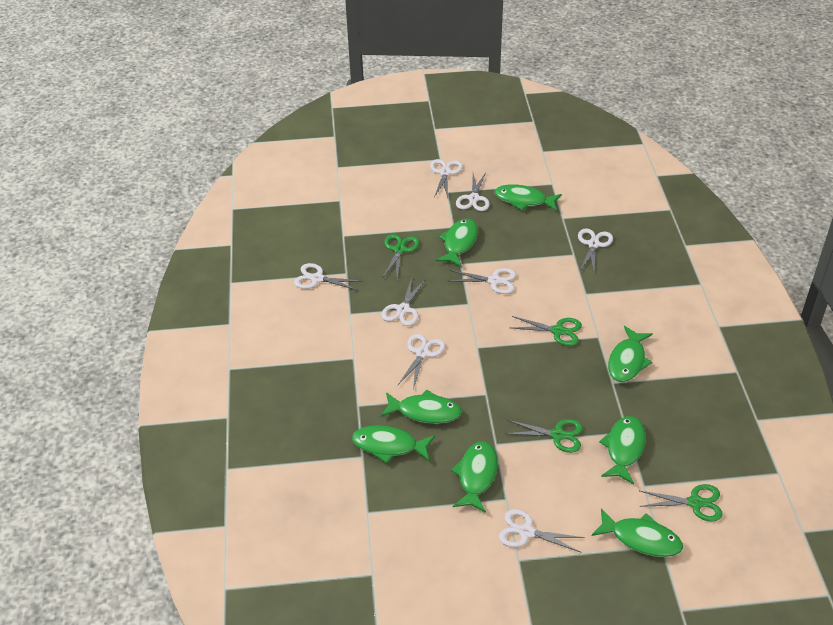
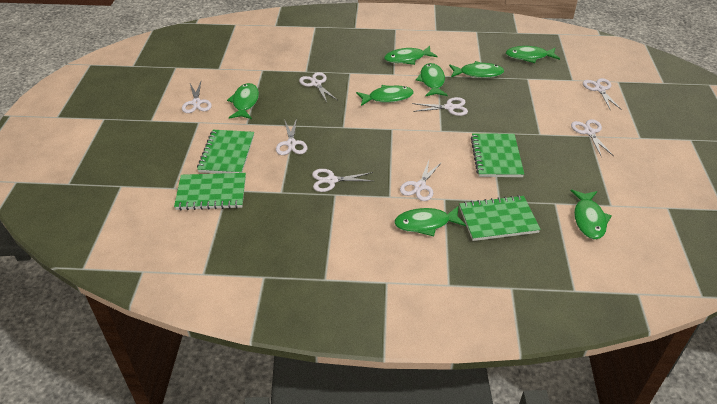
green notebook: none = 0 -> [174,173,246,210] [197,130,254,174] [459,195,541,241] [471,133,524,177] = 4
green scissors: [383,234,420,279] [504,419,583,453] [510,316,582,346] [640,484,723,521] = 4 -> none = 0

